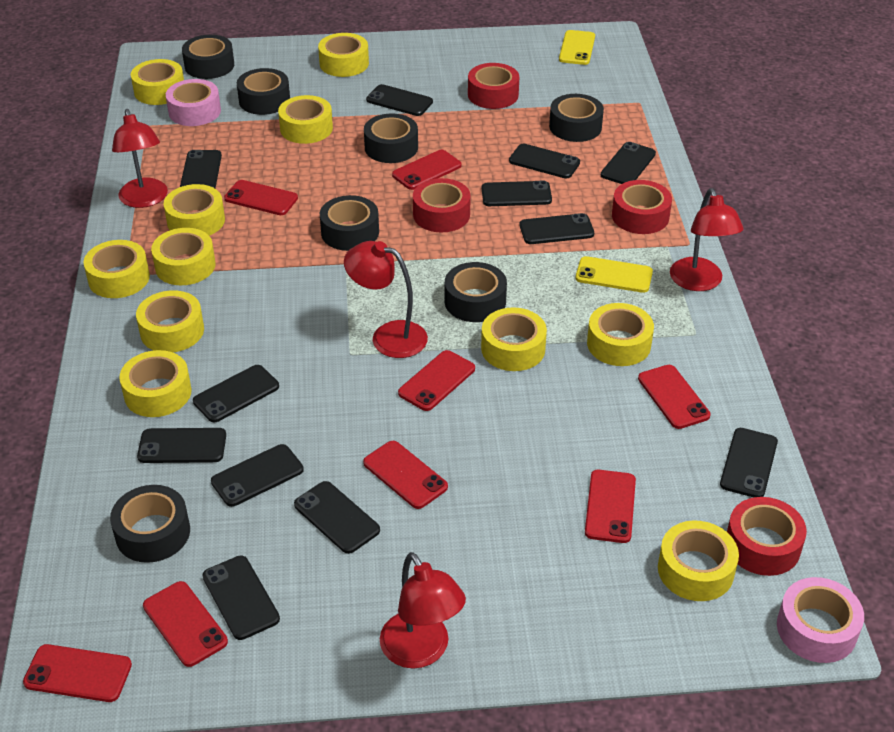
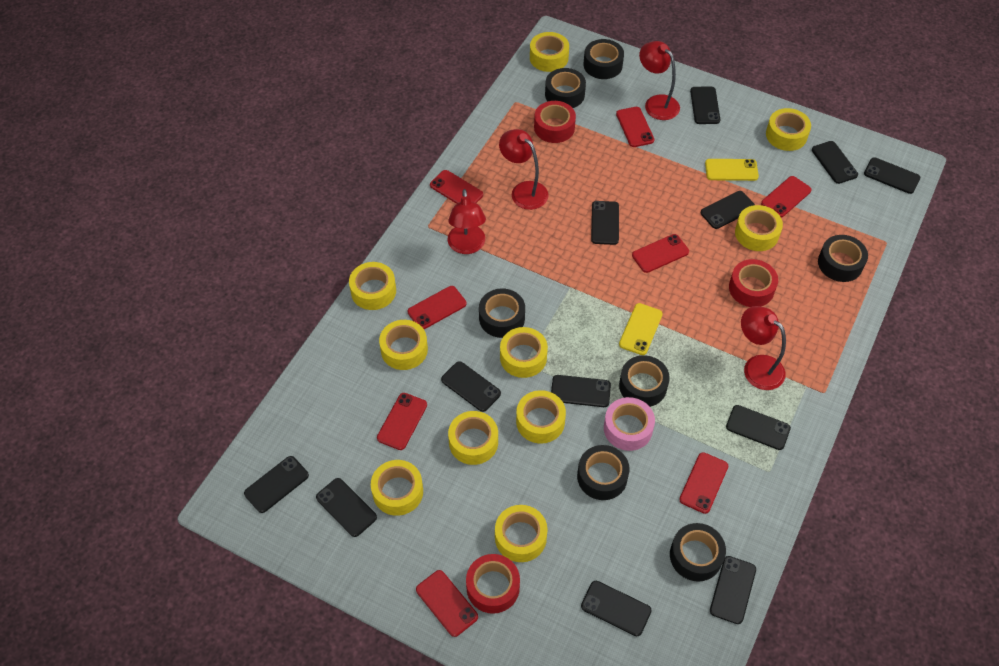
pink tape: [166,79,221,126] [777,577,864,663] = 2 -> [604,397,655,451] = 1
red tape: [413,178,471,233] [468,63,519,109] [612,180,672,234] [727,497,807,576] = 4 -> [466,554,520,614] [534,101,576,143] [729,259,778,307] = 3
yellow tape: [83,240,150,298] [119,350,192,417] [131,59,184,105] [136,290,204,352] [151,228,216,285] [164,184,225,236] [278,95,333,144] [318,33,369,77] [481,307,547,371] [587,303,654,366] [658,520,739,601] = 11 -> [349,262,396,310] [371,460,423,516] [379,320,428,370] [448,411,498,465] [495,505,547,562] [500,327,548,378] [516,390,566,444] [530,32,569,72] [735,205,783,251] [766,108,811,151] = 10

